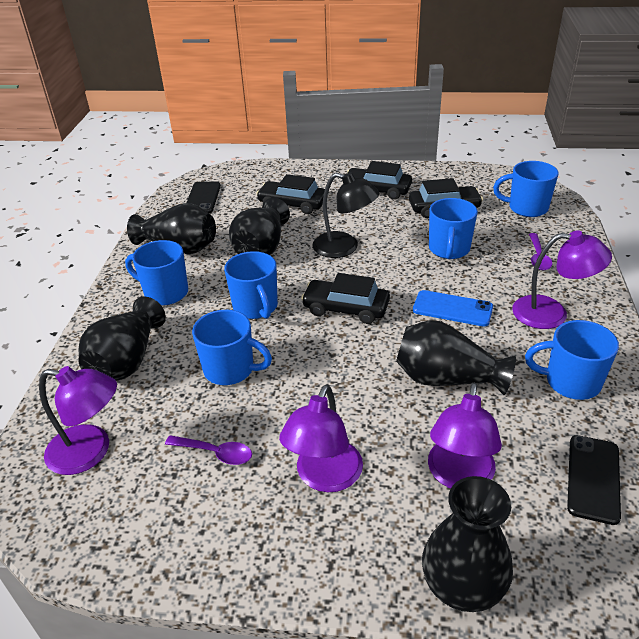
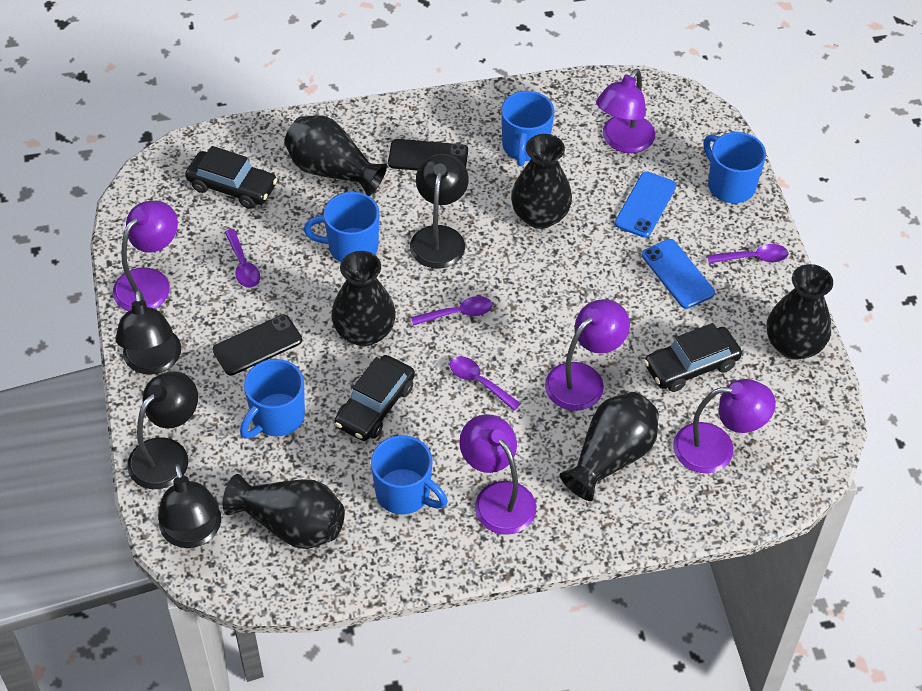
black car: [256,174,325,214] [301,273,390,324] [347,161,412,200] [409,178,483,218] = 4 -> [185,146,277,209] [334,355,415,441] [644,323,742,392] = 3
black lamp: [312,172,380,258] = 1 -> [115,289,181,374] [127,371,198,489] [158,464,221,548] [410,154,469,268] = 4
black vase: [79,297,166,381] [127,203,216,254] [229,198,290,255] [396,320,516,395] [422,476,513,612] = 5 -> [223,474,345,549] [284,115,387,196] [331,251,396,346] [511,134,572,229] [559,392,659,501] [767,264,833,360] = 6
blue mug: [125,240,188,305] [192,310,272,385] [224,251,278,319] [429,198,478,259] [493,161,559,217] [525,320,619,400] = 6 -> [240,359,305,438] [304,192,380,262] [371,435,448,515] [501,91,554,166] [703,132,766,203] = 5
blue phone: [413,290,493,327] = 1 -> [615,171,676,238] [642,239,715,309] = 2
purple lamp: [39,366,117,475] [279,384,363,492] [428,382,502,489] [512,230,612,329] = 4 -> [113,201,178,311] [460,414,536,535] [545,299,630,411] [596,69,655,153] [673,379,776,473] = 5
purple spoon: [165,435,252,465] [529,233,552,270] = 2 -> [225,229,260,288] [411,296,492,326] [450,356,521,411] [707,244,788,264] = 4

